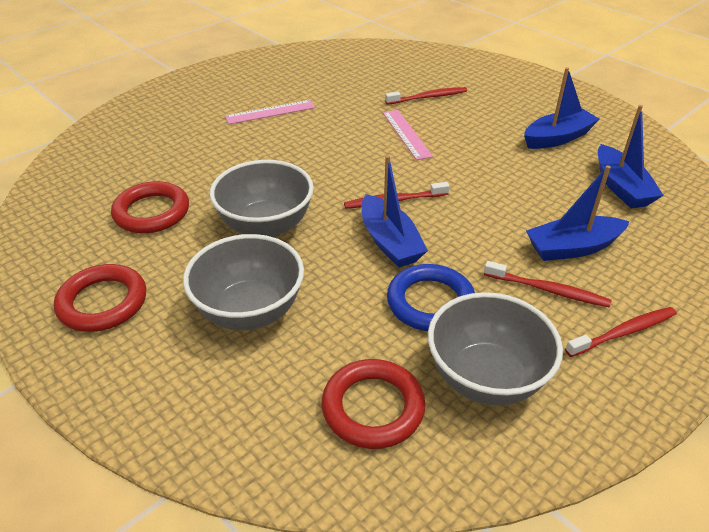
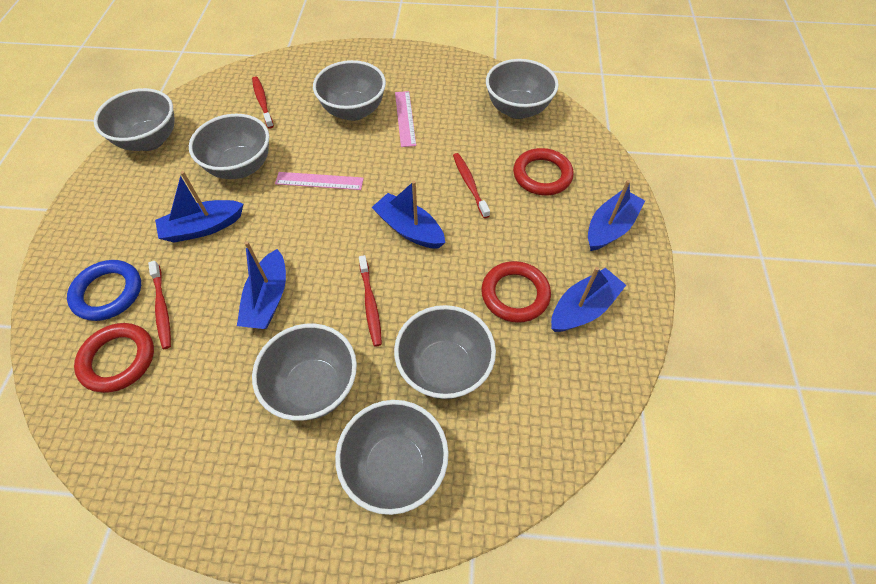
blue boat: [361,155,428,268] [524,67,599,149] [526,165,630,261] [598,105,664,208] = 4 -> [155,171,243,243] [237,241,286,329] [372,181,445,249] [551,267,626,332] [588,180,645,251] = 5
grey bowl: [183,234,304,330] [210,160,314,237] [428,292,563,406] = 3 -> [94,88,175,151] [189,114,269,179] [252,324,357,421] [313,60,386,121] [335,400,449,515] [394,305,496,399] [486,59,559,119] = 7

